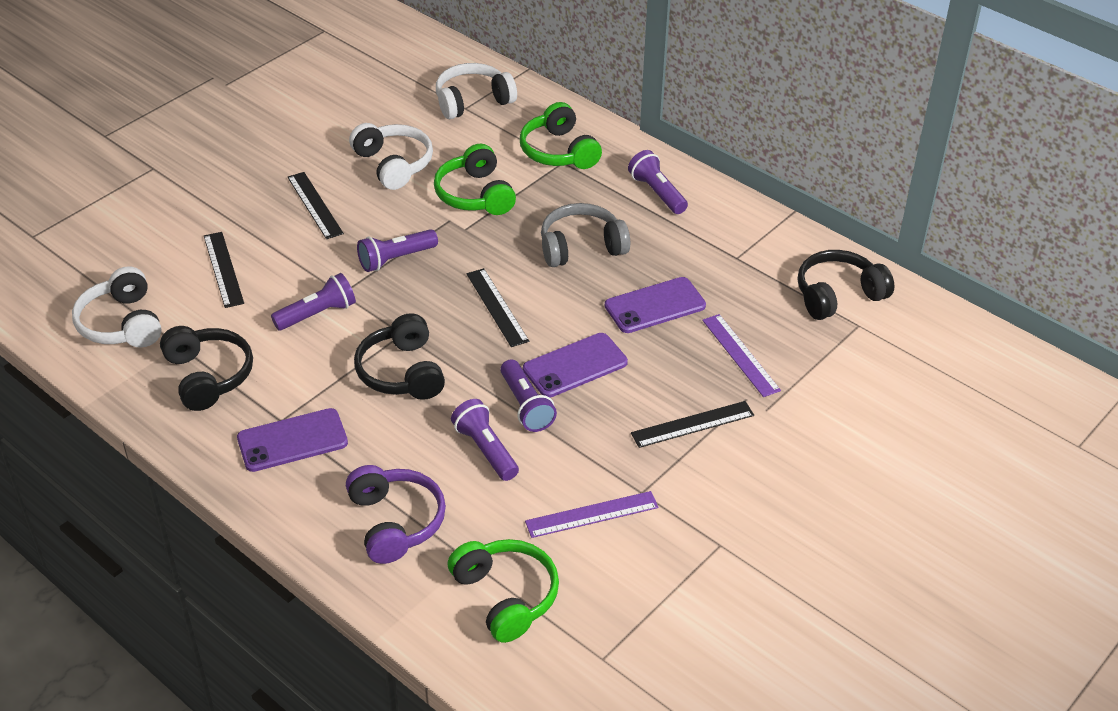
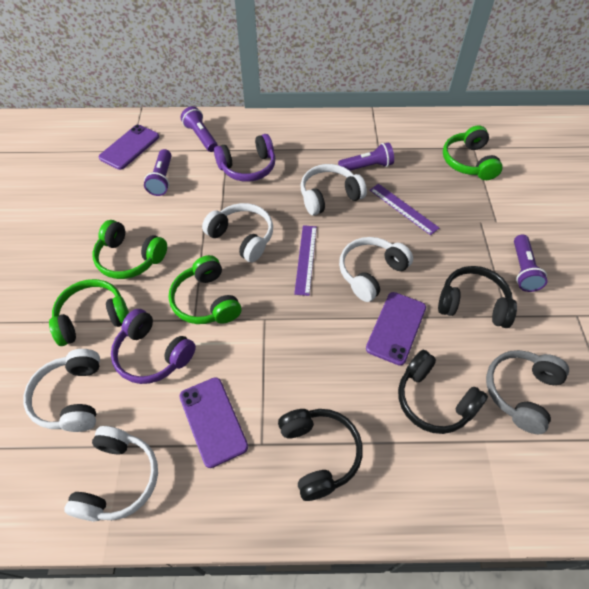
black ruler: [204,232,244,308] [288,172,344,239] [467,268,529,347] [631,401,754,448] = 4 -> none = 0
green headphones: [434,144,516,215] [448,539,559,643] [520,102,602,169] = 3 -> [49,279,129,346] [92,220,167,279] [169,255,241,324] [443,126,503,180] = 4
purple flashlight: [271,273,356,330] [357,229,438,272] [451,399,519,481] [500,359,557,432] [628,150,688,214] = 5 -> [144,149,171,196] [181,106,218,152] [338,142,394,171] [514,234,548,292] = 4
purple headphones: [346,465,446,564] = 1 -> [111,309,196,384] [214,134,275,182] = 2
white headphones: [72,266,161,348] [349,123,433,190] [436,63,517,119] = 3 -> [23,349,100,432] [64,426,158,521] [202,203,273,262] [301,164,367,216] [339,237,413,302] = 5

